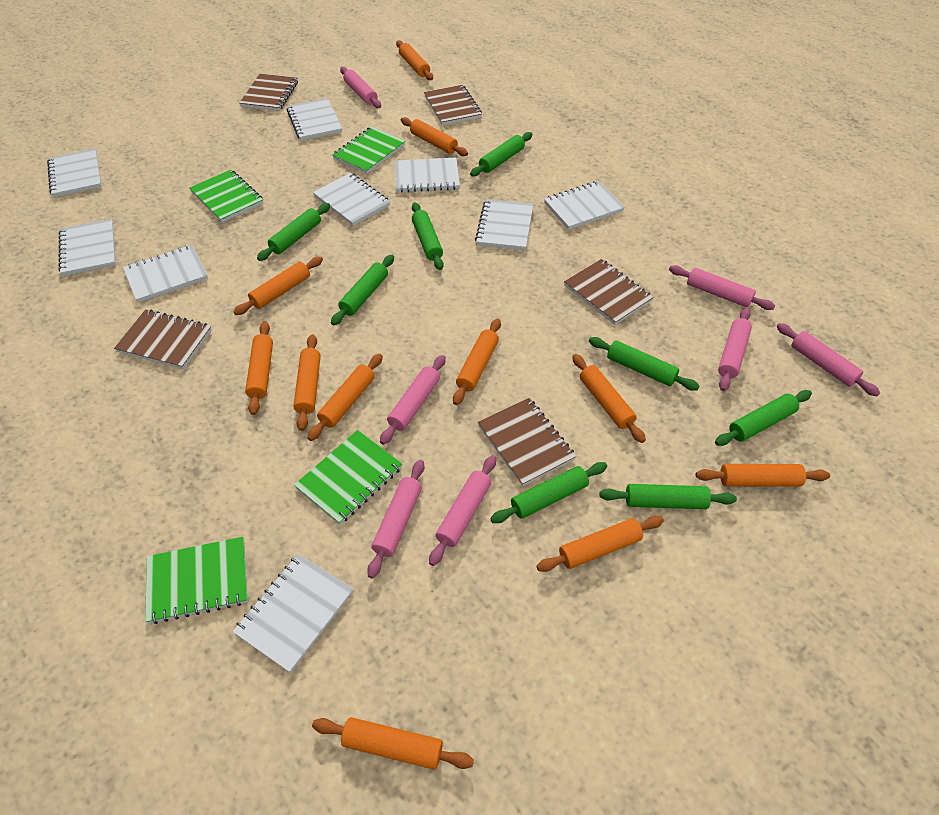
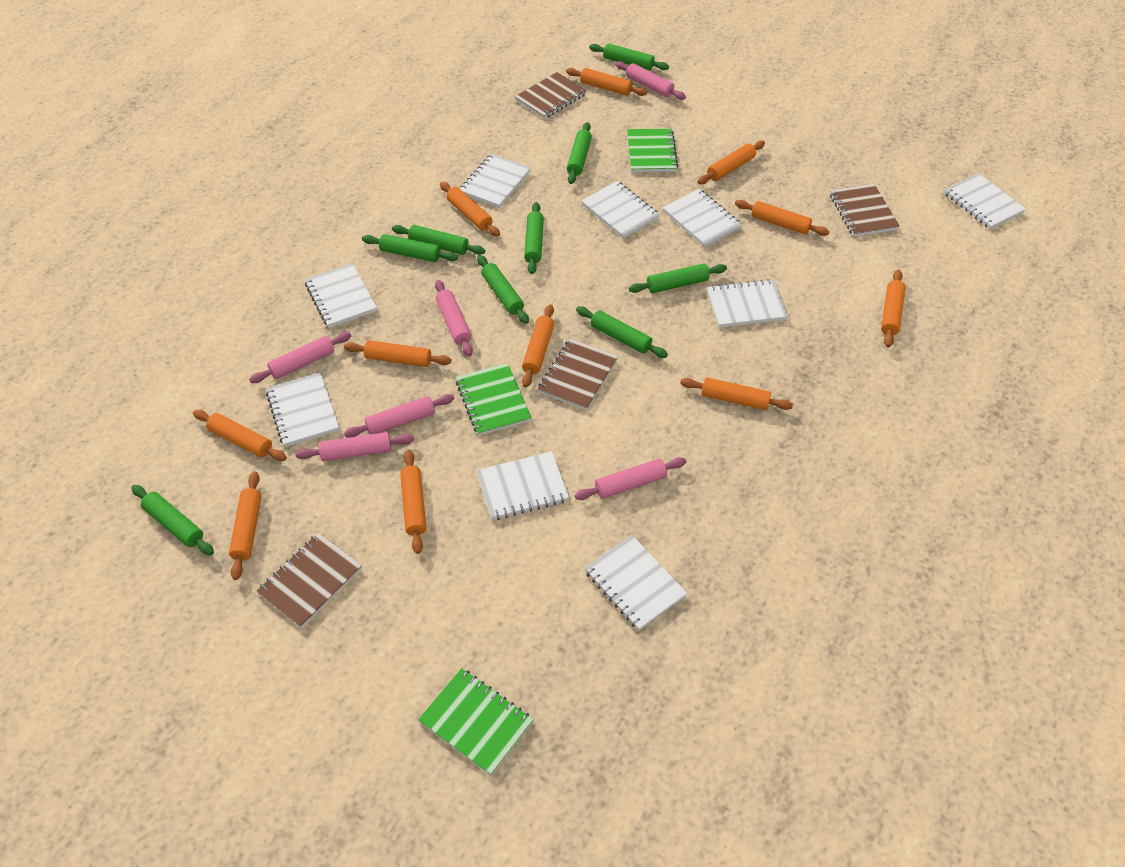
brown notebook: [114,309,212,369] [239,74,298,111] [424,85,482,125] [478,398,576,486] [564,259,653,325] = 5 -> [256,533,362,628] [515,72,587,119] [537,339,618,410] [830,184,900,237] = 4
green notebook: [145,537,248,624] [189,170,263,223] [294,430,402,525] [332,126,405,174] = 4 -> [418,668,533,776] [456,363,531,436] [627,129,678,172] = 3
green rolling pin: [257,203,330,261] [331,255,394,325] [412,202,444,270] [470,132,532,176] [490,462,607,523] [589,337,699,391] [599,484,737,509] [715,390,812,446] = 8 -> [131,485,214,555] [362,234,458,262] [392,225,485,255] [477,255,529,324] [524,202,544,274] [567,122,592,184] [576,307,668,358] [589,43,669,70] [629,264,727,293] = 9
pink rolling pin: [340,67,381,108] [367,460,425,579] [380,355,446,445] [429,455,496,566] [669,265,775,310] [718,308,752,391] [777,323,880,396] = 7 -> [249,332,351,383] [295,432,414,461] [344,394,454,438] [435,280,473,356] [575,457,686,500] [615,61,686,100] = 6

